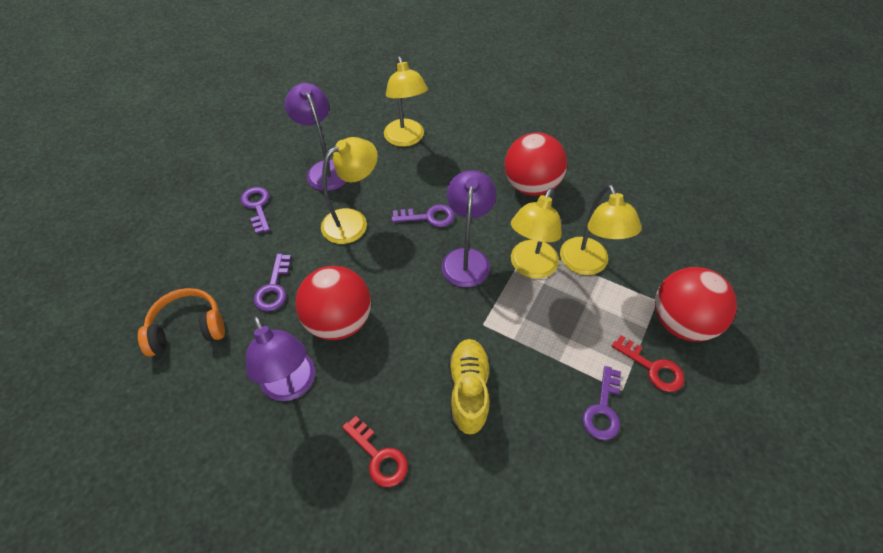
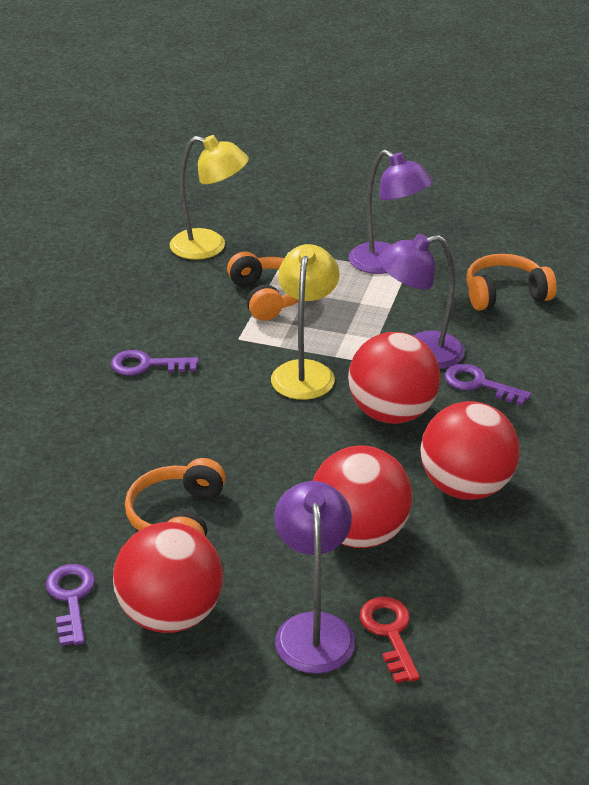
orange headphones: [138,288,225,357] = 1 -> [125,458,226,536] [227,252,299,321] [466,254,557,311] = 3
purple key: [240,187,270,234] [253,254,291,311] [392,204,455,227] [582,366,621,440] = 4 -> [46,564,95,646] [111,350,199,376] [445,364,531,405] = 3
red ball: [295,266,371,340] [505,132,567,196] [655,267,737,341] = 3 -> [113,522,223,633] [313,445,412,548] [348,332,440,424] [420,401,520,500] = 4
red key: [342,416,408,487] [612,335,684,392] = 2 -> [360,597,420,683] = 1
yellow lamp: [321,137,378,244] [384,56,428,147] [511,188,562,279] [560,184,642,275] = 4 -> [170,135,249,260] [271,244,339,400] = 2
yellow shoe: [449,339,490,435] = 1 -> none = 0

